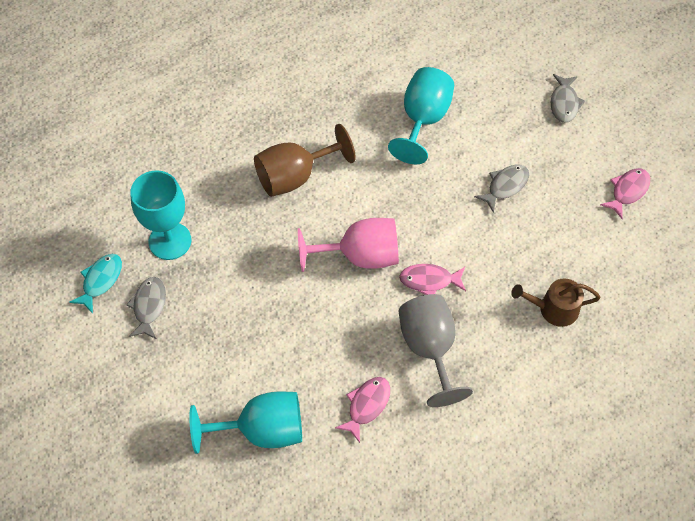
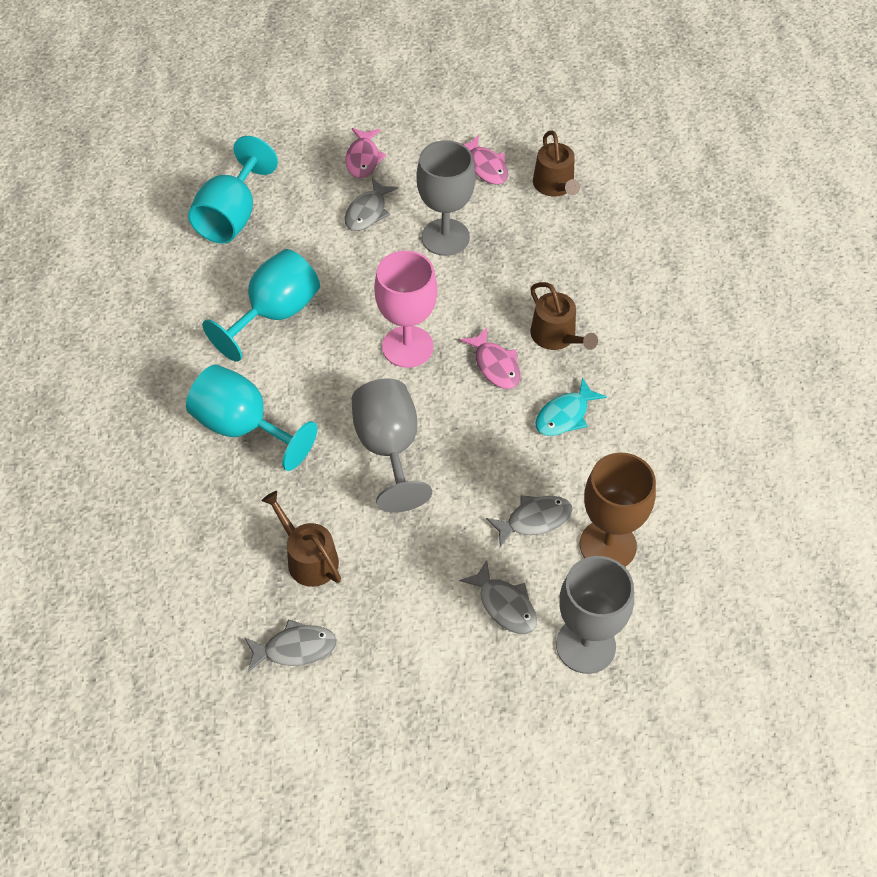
brown watering can: [511,278,601,327] = 1 -> [261,491,341,587] [530,282,598,350] [533,130,580,197] = 3
grey fish: [126,277,166,339] [474,164,529,213] [551,74,585,123] = 3 -> [244,619,337,672] [344,178,398,231] [459,560,537,634] [486,495,573,547] = 4
grey goblet: [398,294,473,407] = 1 -> [351,378,432,513] [417,140,476,256] [556,556,634,674] = 3

